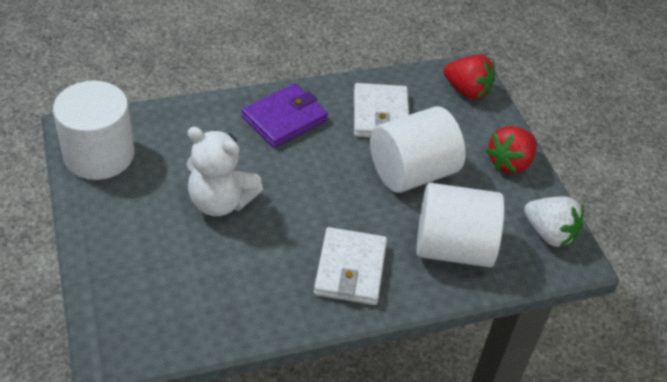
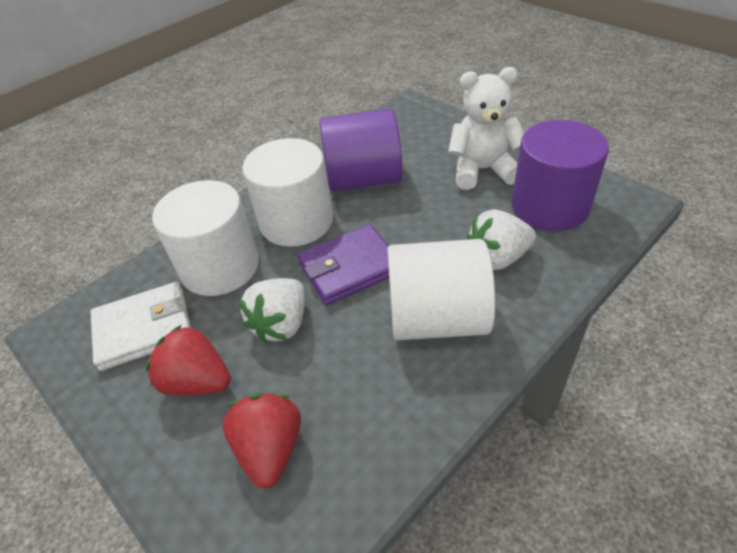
purple cylinder: none = 0 -> [319,109,403,192] [511,120,609,231] = 2
white strawberry: [524,196,584,247] = 1 -> [239,278,305,344] [467,209,536,270] = 2
white wallet: [314,227,387,305] [354,83,409,137] = 2 -> [90,282,191,371] = 1

